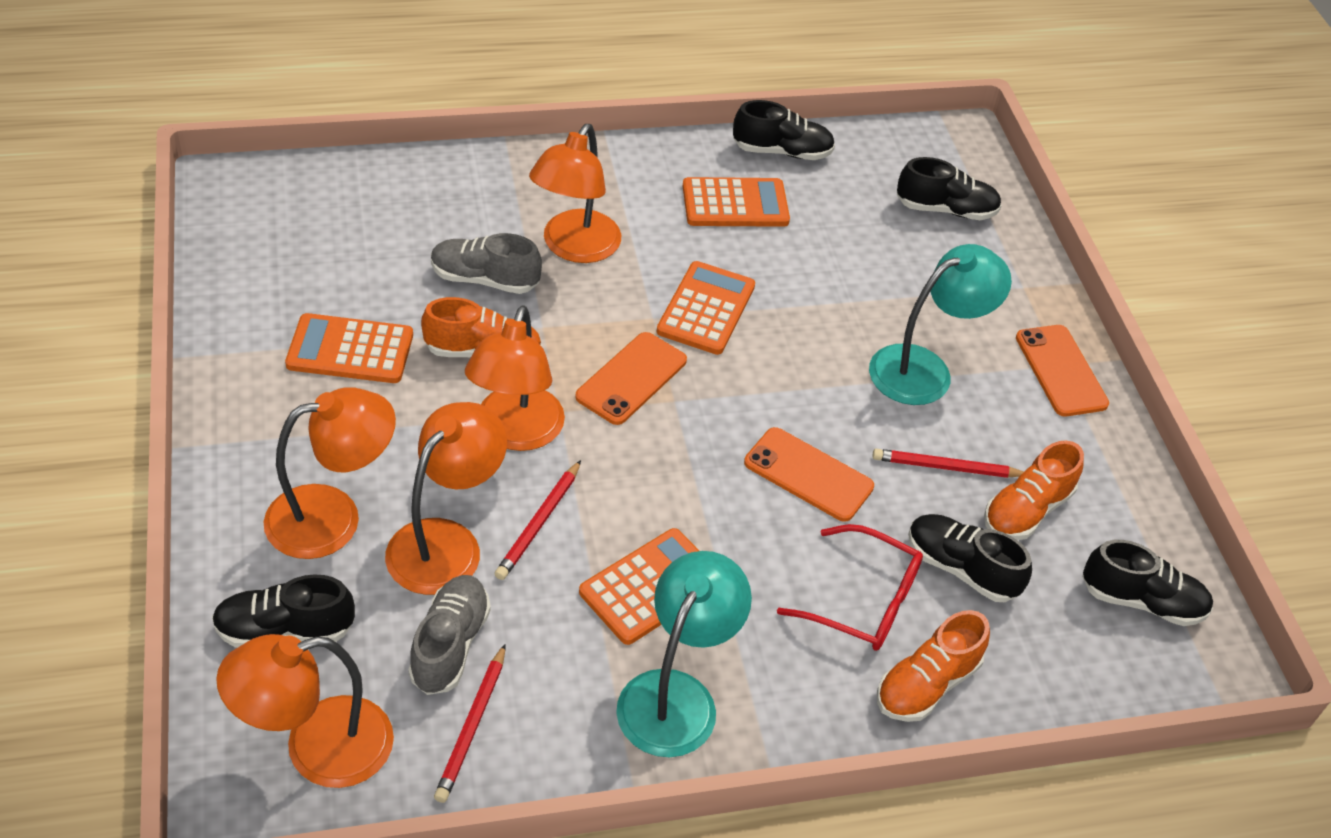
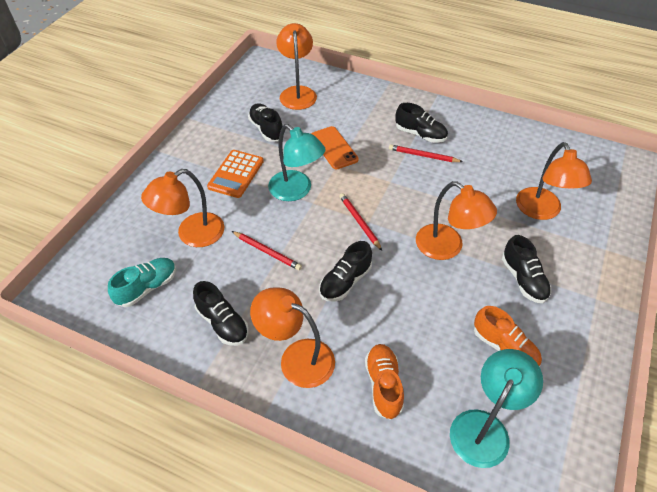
grey shoe: [408,575,491,695] [431,233,542,294] = 2 -> none = 0
orange calculator: [285,313,413,383] [579,528,699,645] [657,261,755,355] [683,177,790,227] = 4 -> [207,150,264,198] = 1
orange phone: [575,332,687,425] [744,427,874,522] [1016,325,1109,417] = 3 -> [311,126,359,169] = 1
orange shoe: [421,297,542,357] [877,610,990,722] [984,440,1084,540] = 3 -> [365,344,404,420] [474,306,542,367] = 2
red glasses: [777,524,923,651] = 1 -> none = 0
turquoise shoe: none = 0 -> [108,258,176,307] = 1

